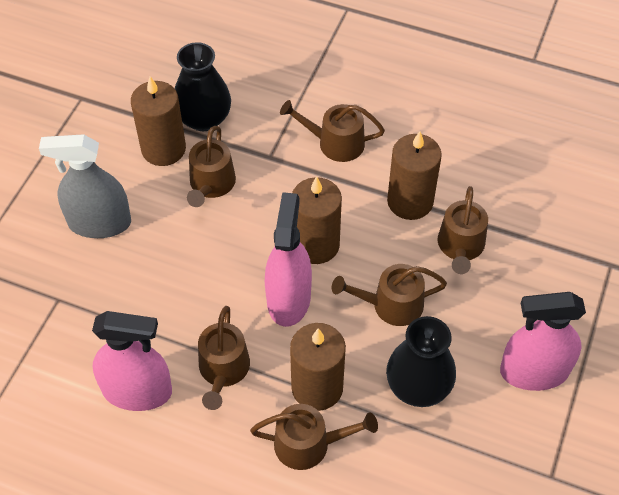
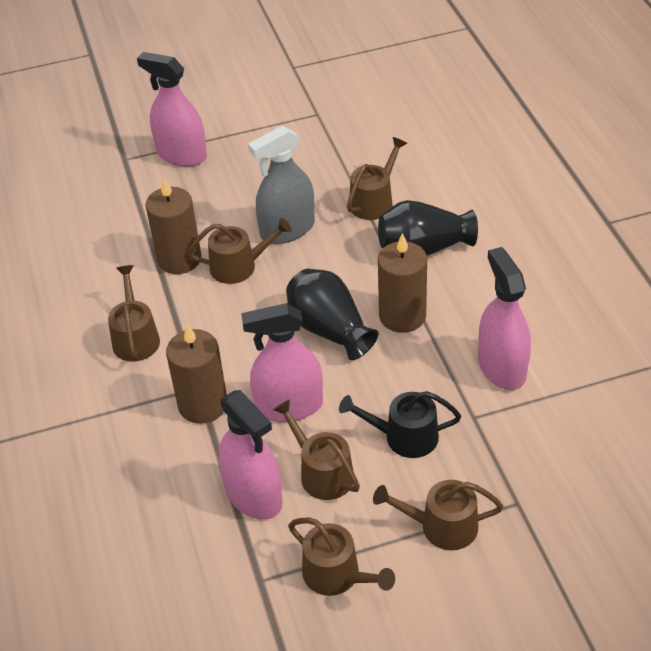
black watering can: none = 0 -> [339,391,461,458] = 1
brown candle: [131,76,186,166] [290,323,346,411] [292,176,342,264] [387,131,442,220] = 4 -> [145,178,202,274] [166,324,227,424] [378,233,427,333] = 3
pink spray bottle: [92,311,172,411] [265,192,312,327] [500,292,586,391] = 3 -> [137,52,207,167] [219,390,283,520] [241,303,323,422] [478,247,531,390] = 4

